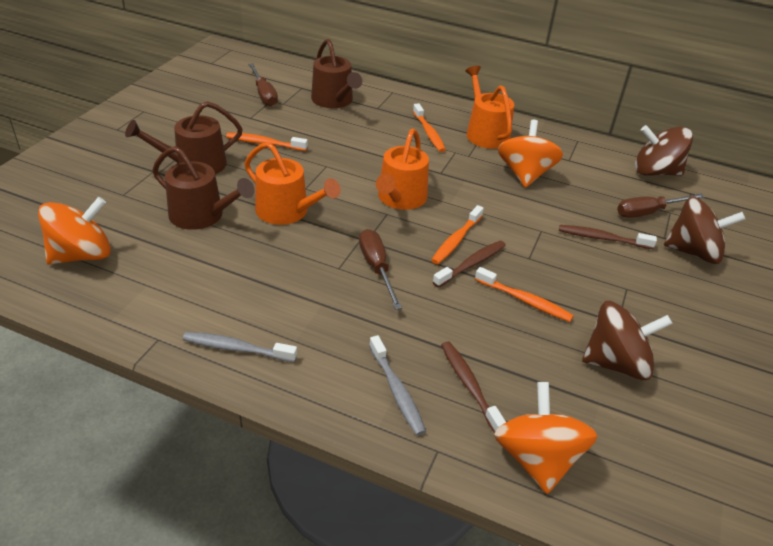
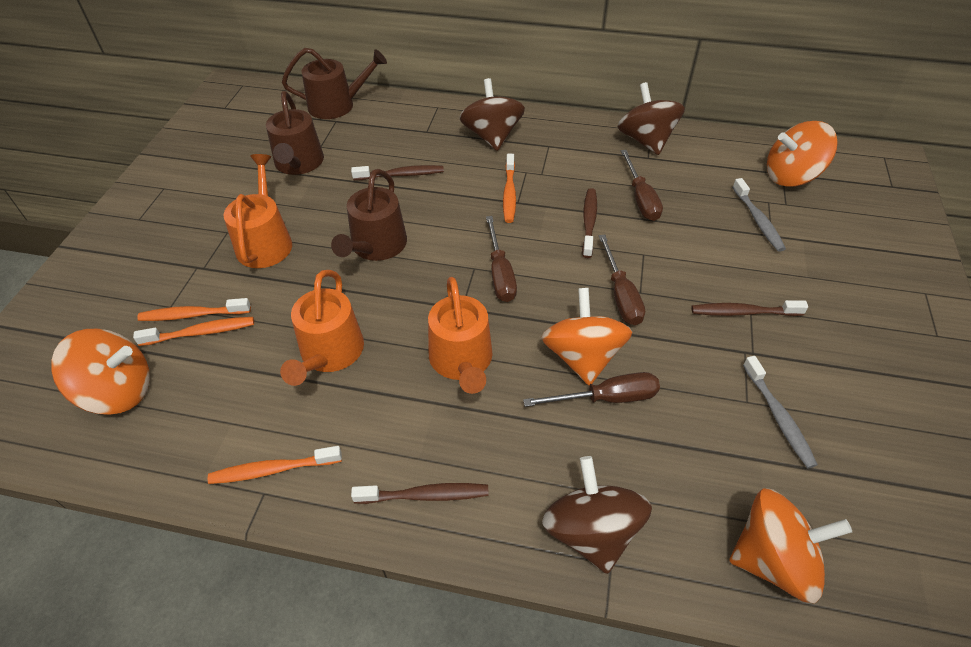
brown screwdriver: [248,63,278,106] [359,229,402,310] [617,194,705,218] = 3 -> [486,216,517,302] [523,372,660,407] [599,235,645,325] [621,150,663,221] = 4
brown toothbrush: [433,241,506,288] [441,341,506,433] [559,225,657,249] = 3 -> [351,165,444,180] [351,483,489,504] [582,188,597,258] [691,300,808,316] = 4
orange spinning top: [38,197,111,265] [494,382,597,494] [498,120,563,188] = 3 -> [51,329,150,415] [541,288,632,386] [729,488,852,604] [767,121,838,187] = 4

